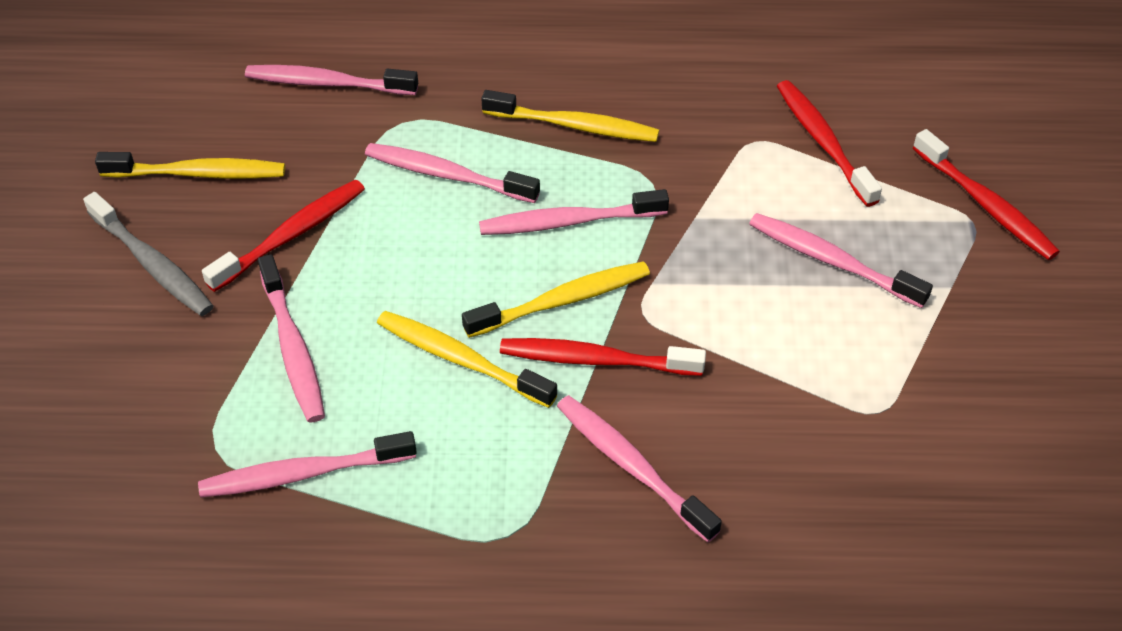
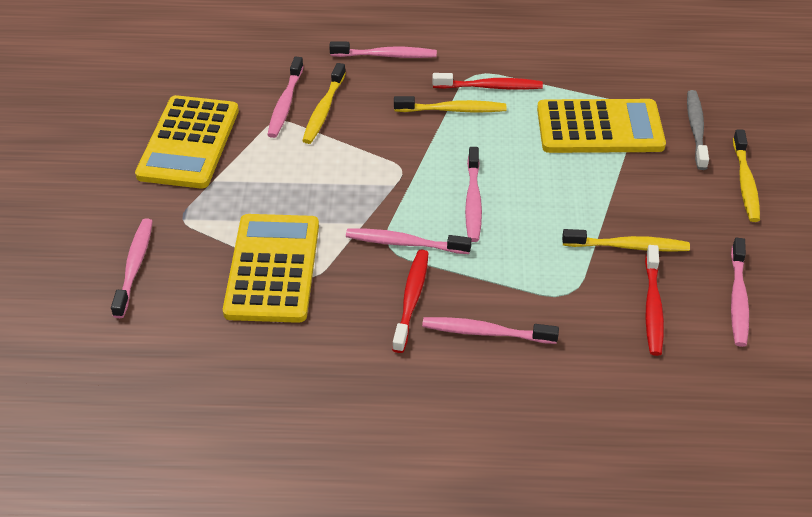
red toothbrush: [202,180,365,292] [500,338,706,376] [777,80,882,207] [913,129,1060,260] = 4 -> [392,249,428,353] [432,73,543,90] [645,245,664,356] = 3
yellow calculator: none = 0 -> [135,95,239,189] [223,214,319,323] [537,99,666,153] = 3

